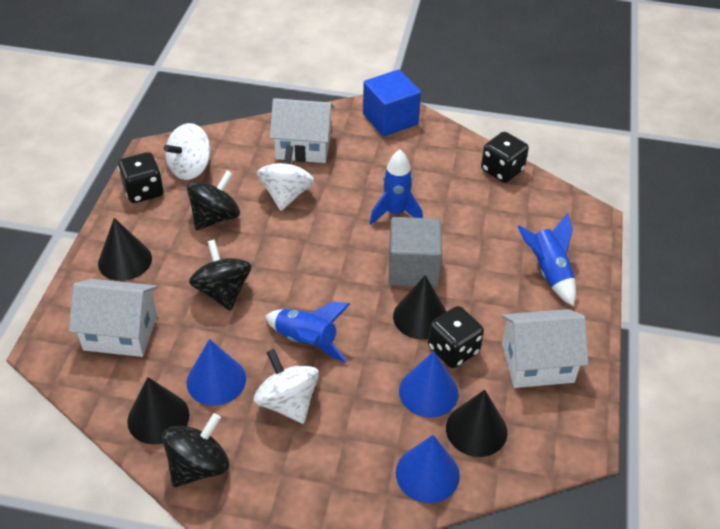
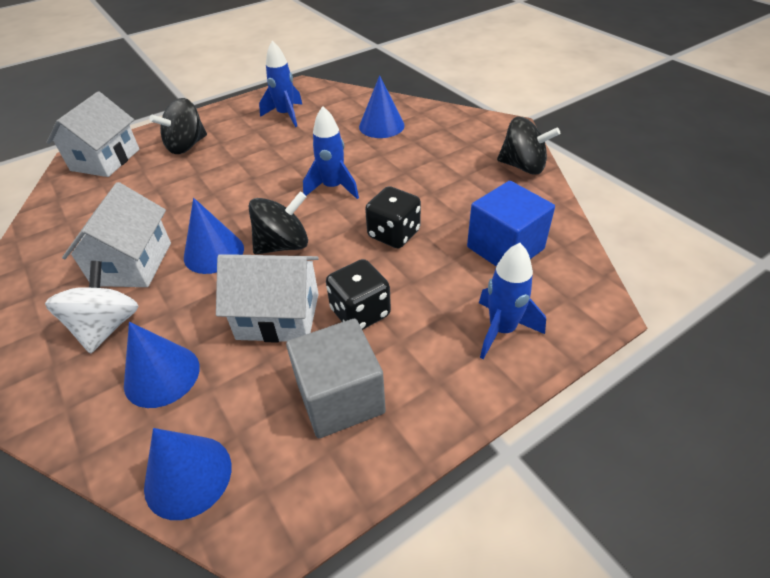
black cone: [98,218,152,281] [127,377,189,444] [393,275,447,340] [446,390,507,457] = 4 -> none = 0
black dice: [118,152,164,203] [428,306,484,368] [481,132,529,183] = 3 -> [326,259,391,330] [365,186,421,249] = 2
blue cone: [187,339,246,406] [396,435,460,503] [399,351,459,417] = 3 -> [124,322,200,408] [144,428,231,520] [184,198,244,274] [359,75,405,138] = 4
white spinning top: [164,123,211,180] [254,349,319,424] [257,145,314,211] = 3 -> [45,261,138,354] = 1

